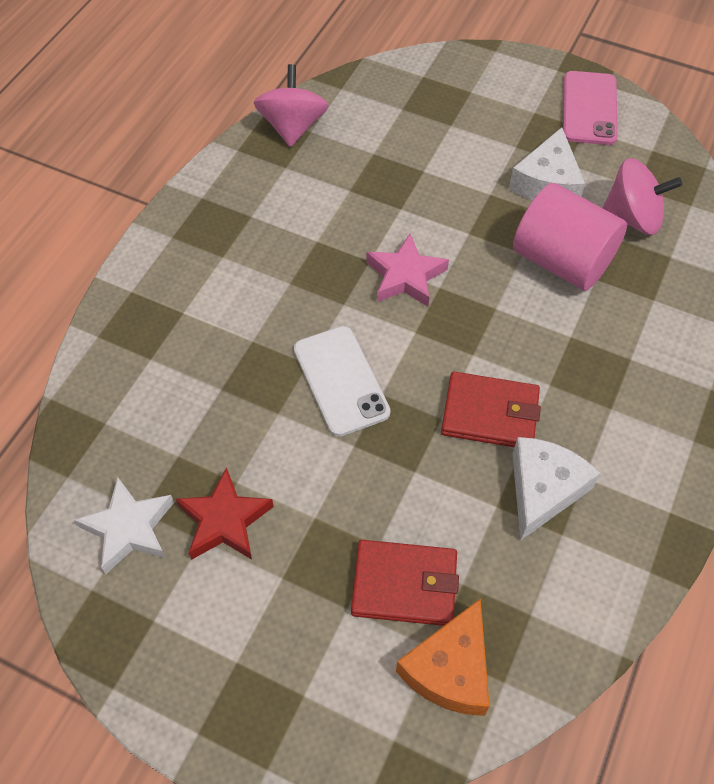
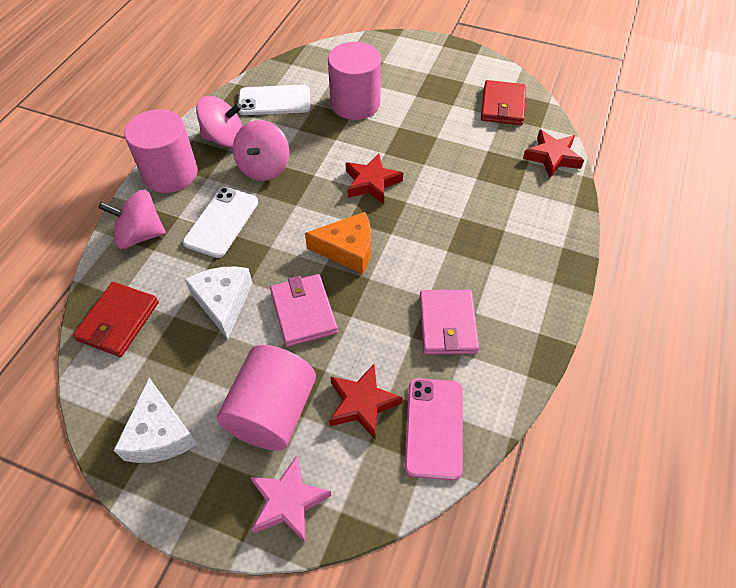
pink cylinder: [513,183,627,291] = 1 -> [124,109,198,193] [217,345,316,451] [328,42,381,120] = 3
pink spinning top: [254,64,329,147] [602,158,682,235] = 2 -> [98,190,166,249] [196,96,243,147] [233,120,289,181] = 3
pink wallet: none = 0 -> [270,274,338,347] [419,290,479,354] = 2
red star: [176,467,274,560] = 1 -> [329,364,403,439] [345,154,403,204] [523,130,584,178] = 3
white phone: [294,326,390,437] = 1 -> [183,187,258,258] [238,85,310,115] = 2
white star: [75,477,174,574] = 1 -> none = 0

